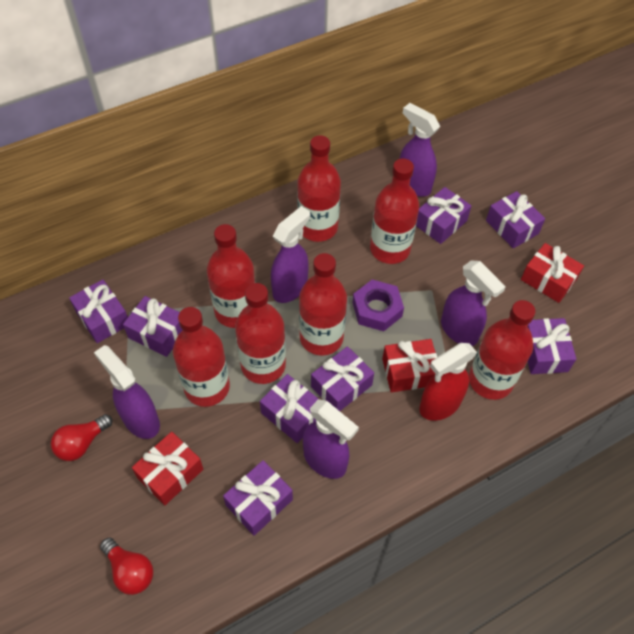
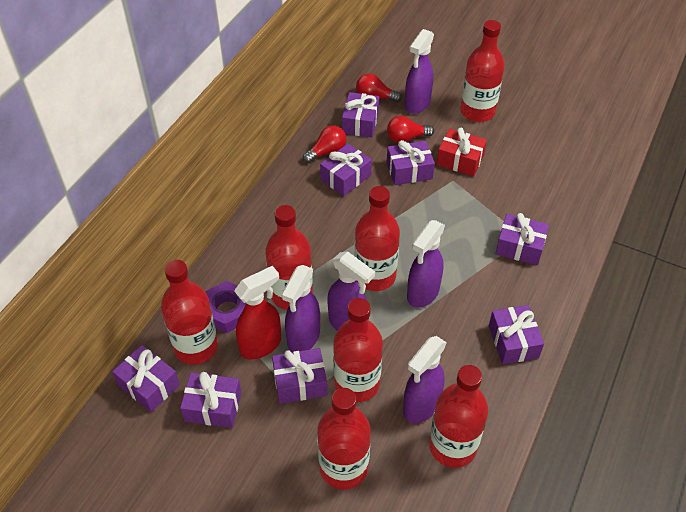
red gift: [132,432,203,505] [382,339,437,393] [521,243,584,303] = 3 -> [437,128,487,176] = 1
red light bulb: [51,414,112,461] [100,538,153,595] = 2 -> [303,125,346,163] [356,74,402,102] [387,116,434,143] = 3

